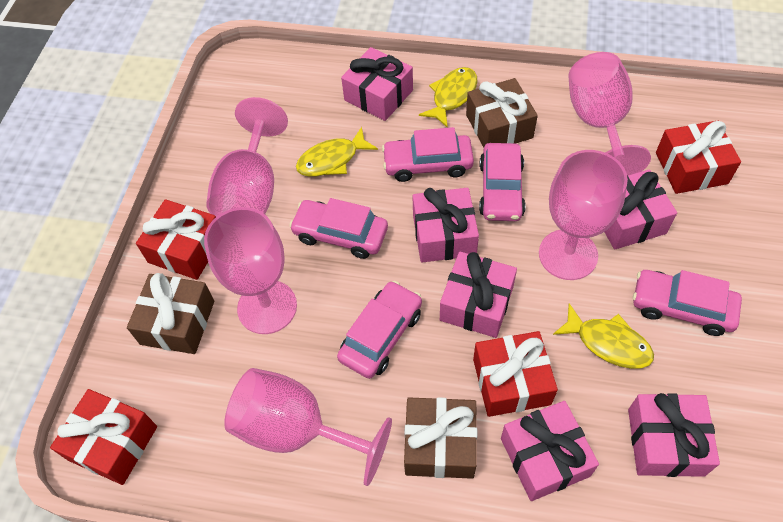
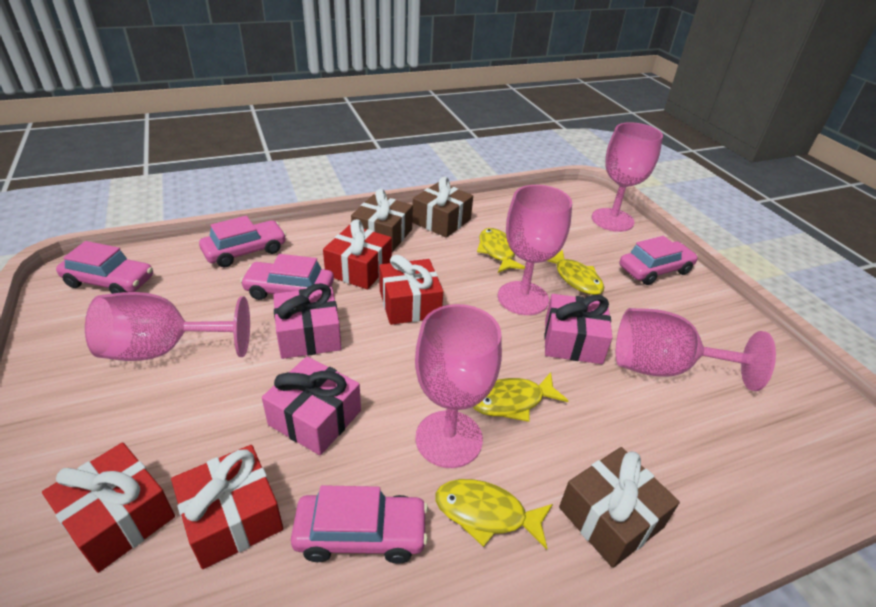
pink gift: [341,47,413,121] [412,188,479,262] [440,252,517,338] [501,401,599,501] [605,169,677,249] [628,393,720,477] = 6 -> [262,356,361,455] [273,283,341,359] [544,294,613,364] = 3
yellow fish: [296,127,378,177] [419,67,478,128] [553,303,654,369] = 3 -> [435,479,553,550] [473,373,569,422] [477,228,525,273] [547,249,604,295] = 4

